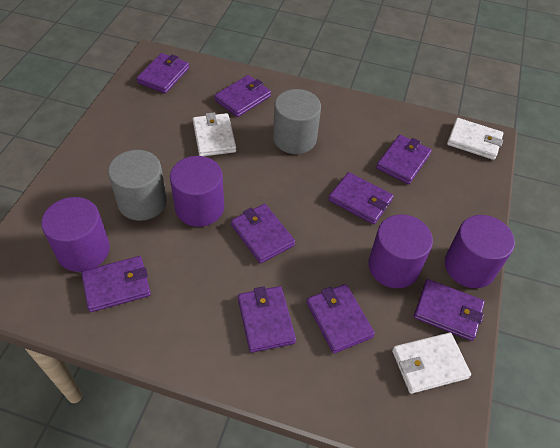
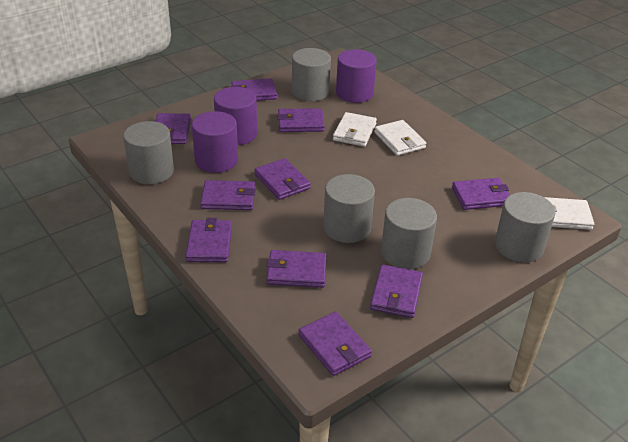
grey cylinder: [108,150,167,221] [273,89,321,154] = 2 -> [123,121,174,184] [292,48,331,101] [323,174,375,243] [381,198,437,269] [495,192,555,262] = 5
purple cylinder: [41,197,110,272] [170,156,224,227] [368,214,433,288] [445,215,515,288] = 4 -> [192,111,238,173] [214,87,257,145] [336,49,377,103] = 3
purple wallet: [81,256,151,312] [136,53,189,93] [214,75,271,117] [231,204,295,264] [238,286,296,353] [306,284,375,354] [328,172,394,224] [376,135,432,184] [414,279,485,341] = 9 -> [155,113,191,144] [185,218,232,263] [200,180,256,210] [231,78,277,101] [254,158,311,200] [266,250,327,288] [277,108,325,132] [298,312,372,376] [370,264,423,318] [452,178,510,210] = 10

